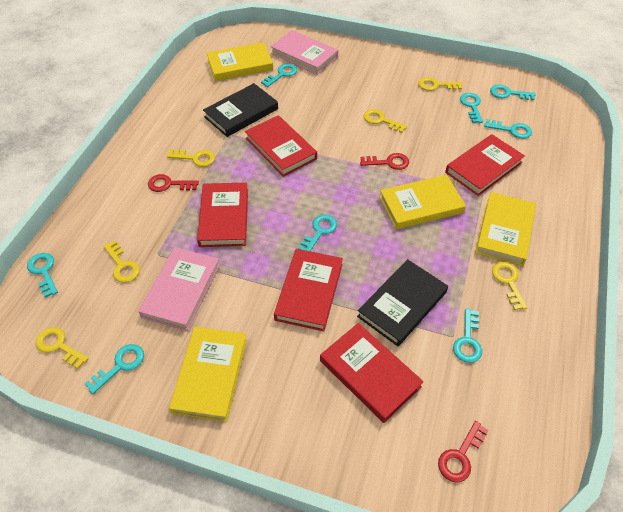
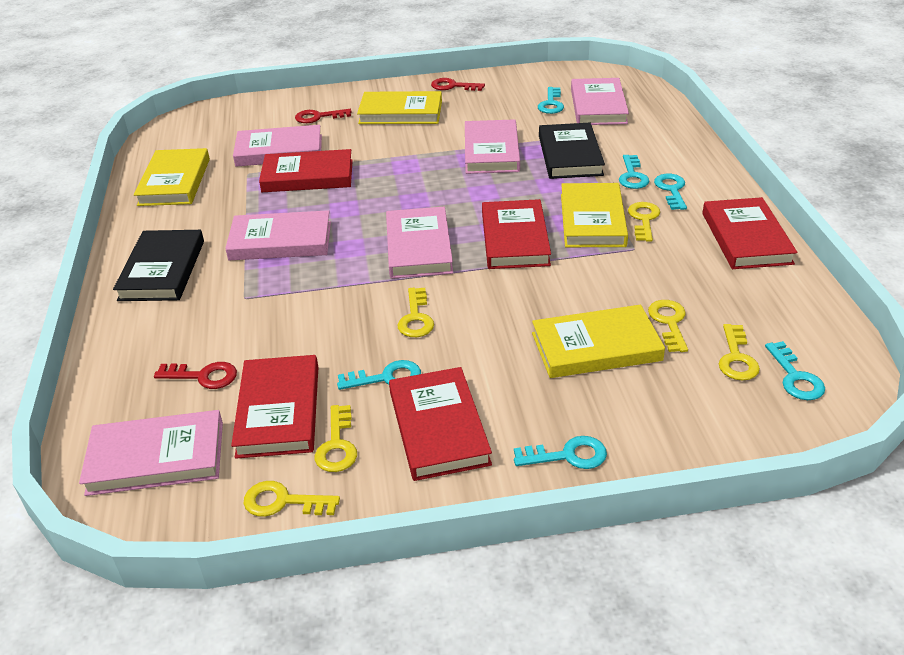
pink book: [138,247,220,331] [270,30,338,75] = 2 -> [79,410,223,496] [225,210,331,260] [233,125,322,167] [386,207,453,279] [465,119,520,174] [571,78,629,125] = 6
turquoise key: [27,253,58,298] [85,344,144,394] [261,63,297,87] [298,215,337,251] [453,309,482,363] [460,93,483,123] [484,119,532,139] [490,84,535,100] = 8 -> [337,360,421,390] [514,436,607,469] [538,87,564,114] [619,155,649,189] [654,174,687,210] [765,341,825,400] = 6

